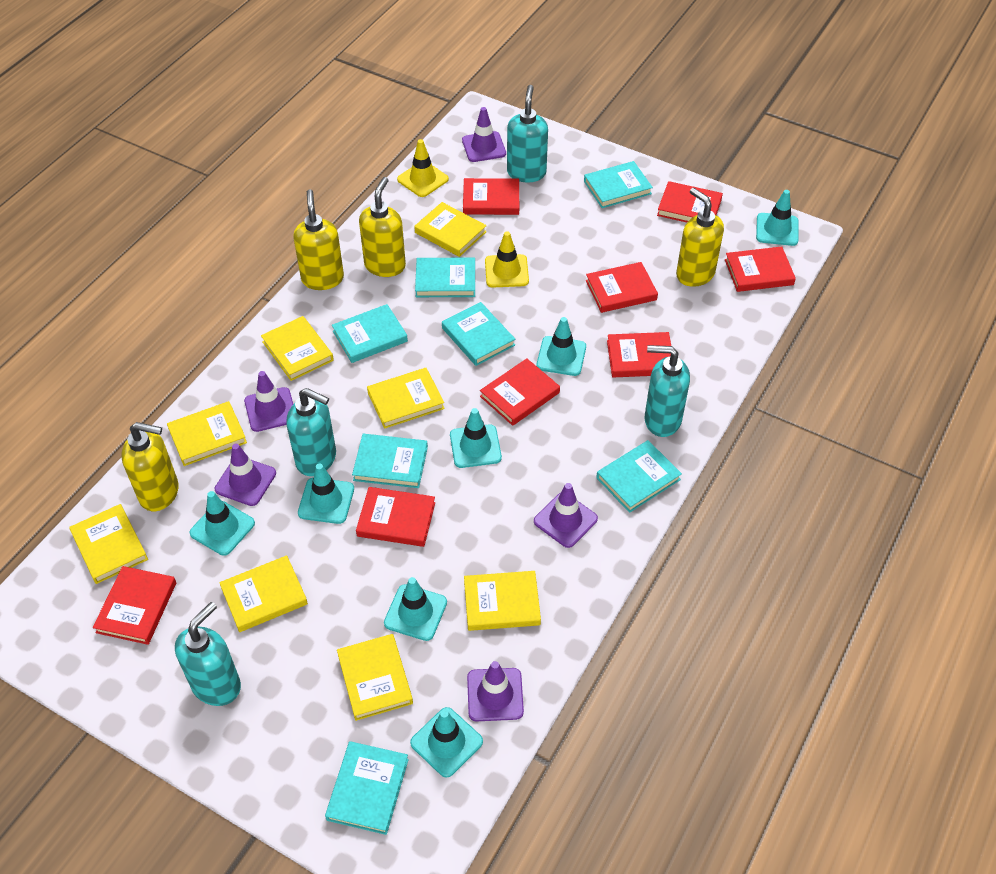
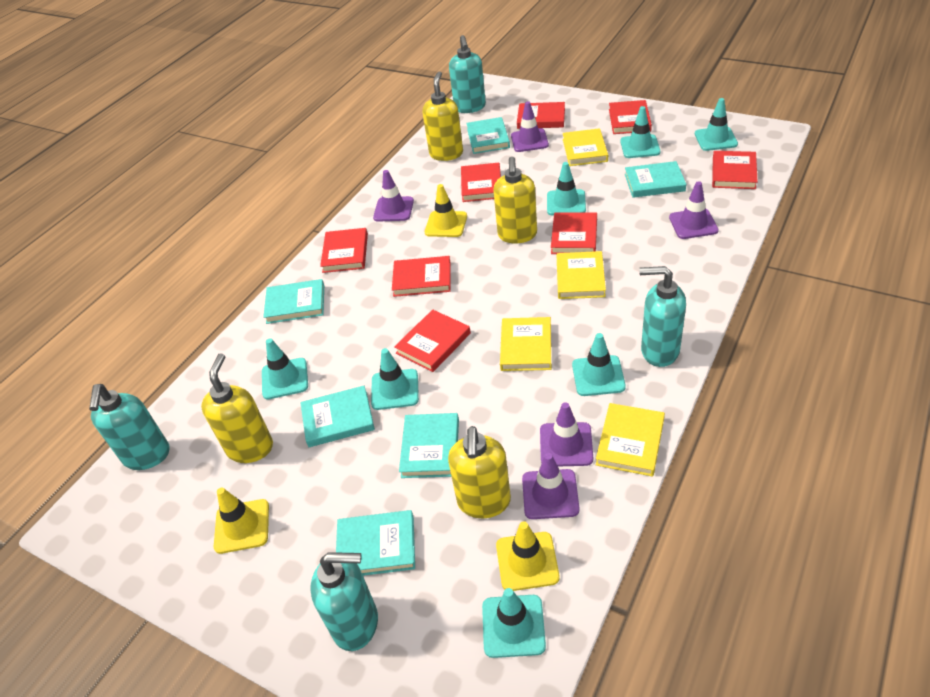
turquoise book: [325,741,409,835] [332,304,408,363] [352,434,428,488] [415,257,475,297] [442,302,515,366] [584,161,653,208] [596,440,682,513] = 7 -> [263,279,324,324] [300,386,375,447] [336,510,415,576] [399,413,459,478] [467,117,510,154] [625,161,686,198] = 6
yellow book: [69,504,148,584] [167,401,247,466] [219,555,308,632] [261,316,334,381] [337,634,413,721] [367,368,445,429] [414,202,487,257] [464,571,541,631] = 8 -> [500,317,551,371] [557,251,606,299] [563,128,608,166] [596,403,665,477] = 4
yellow traffic cone: [397,139,449,197] [485,231,529,287] = 2 -> [214,488,269,554] [425,184,467,237] [496,521,560,591] = 3

